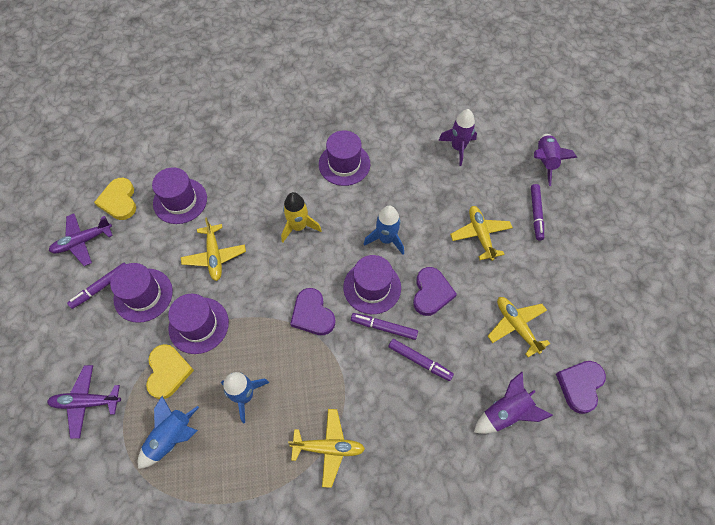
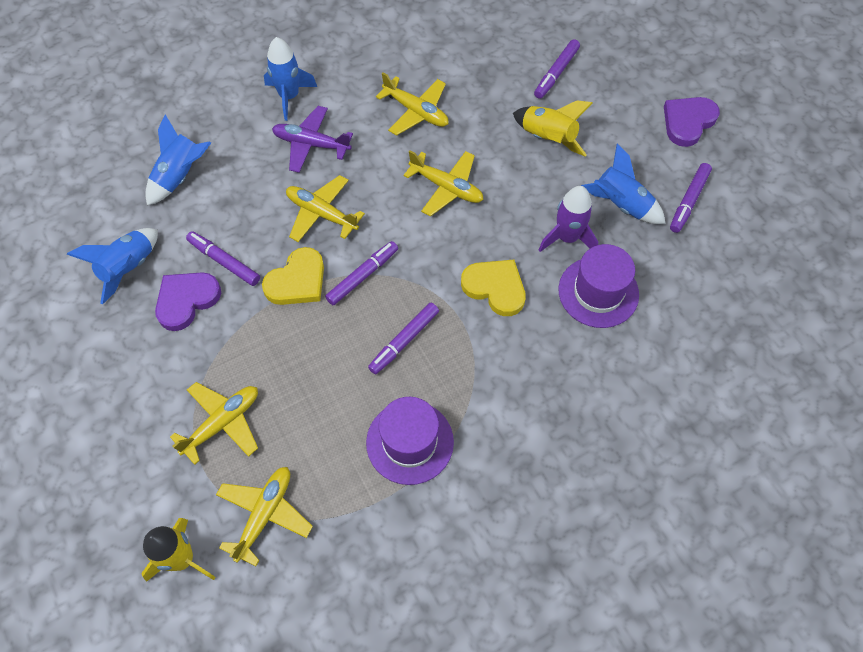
blue rocket: [138,396,199,469] [221,372,269,423] [364,206,404,255] = 3 -> [67,228,158,305] [145,114,211,206] [264,37,317,121] [581,143,666,224] = 4
purple hat: [110,263,173,323] [152,167,207,224] [168,294,229,354] [319,130,370,186] [343,255,401,314] = 5 -> [366,397,454,485] [558,244,639,328] = 2
purple heart: [290,288,335,335] [413,267,457,316] [556,361,606,414] = 3 -> [155,272,221,331] [664,97,720,147] = 2
purple marker: [67,263,125,309] [351,313,418,340] [388,339,454,381] [531,184,544,241] = 4 -> [186,231,260,286] [325,241,398,305] [368,303,439,374] [534,39,580,99] [670,163,712,233] = 5
purple plane: [47,365,121,439] [49,214,113,266] = 2 -> [272,106,353,173] = 1
purple rocket: [438,109,477,166] [474,372,553,434] [534,134,577,186] = 3 -> [539,186,598,252] = 1
yellow plane: [181,218,246,281] [288,409,365,488] [450,206,513,261] [488,297,550,357] = 4 -> [170,382,258,465] [216,467,313,566] [286,175,365,242] [376,72,449,136] [403,150,483,217] = 5
yellow rocket: [281,192,322,242] = 1 -> [141,518,216,582] [513,100,592,157] = 2

